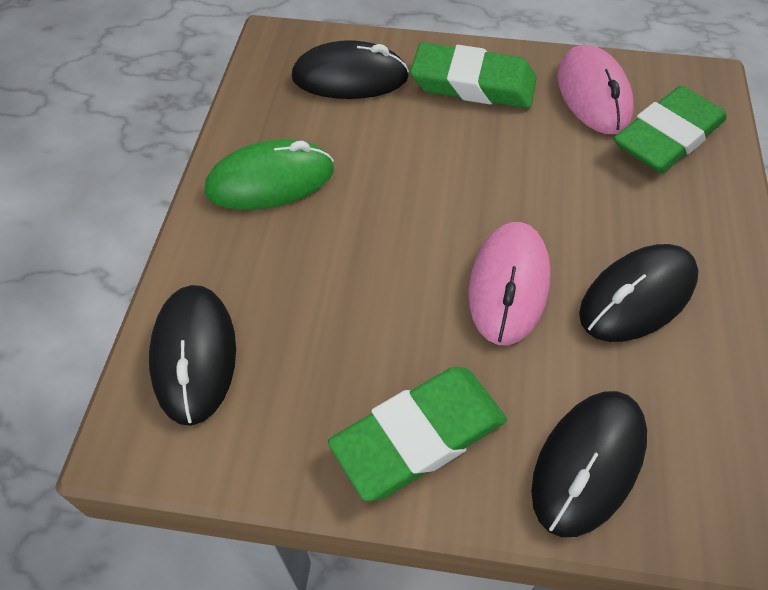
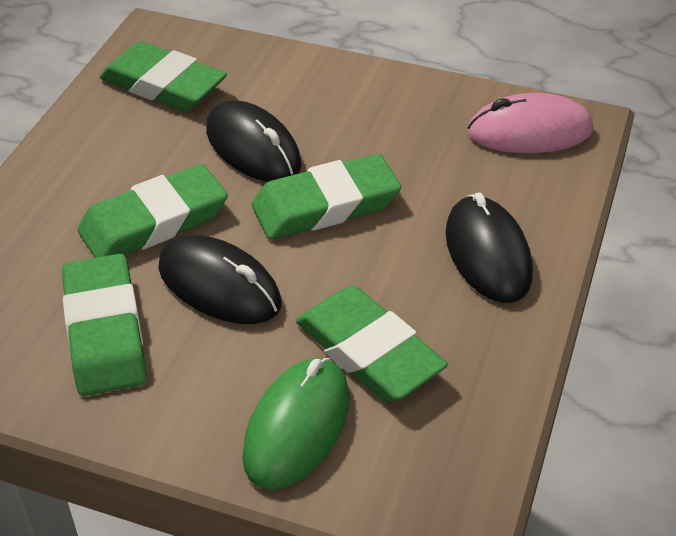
black mouse: [149,285,236,426] [291,40,409,99] [531,391,647,537] [579,244,699,342] = 4 -> [158,235,281,324] [206,100,301,182] [445,192,533,303] = 3
green eraser: [328,367,507,501] [410,42,537,109] [614,86,727,173] = 3 -> [62,254,147,396] [77,164,228,258] [100,41,227,111] [252,154,401,239] [295,286,448,402] = 5
pink mouse: [468,222,551,345] [557,45,634,134] = 2 -> [467,93,593,153] = 1

